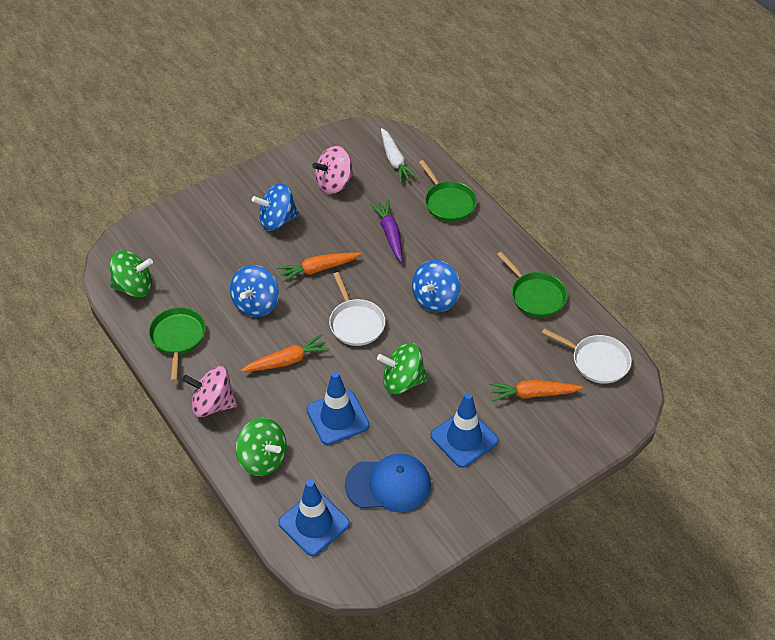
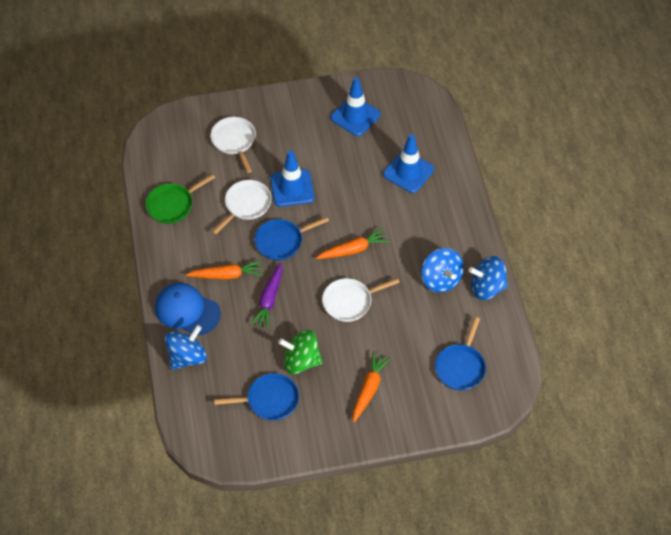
blue pan: none = 0 -> [214,373,299,421] [254,217,329,261] [435,317,486,390] = 3
green pan: [149,307,206,382] [419,160,477,222] [497,252,567,317] = 3 -> [146,174,215,224] = 1
green spinning top: [110,250,153,297] [236,418,287,476] [377,343,428,394] = 3 -> [278,330,322,374] = 1
pink spinning top: [182,366,237,417] [312,146,353,194] = 2 -> none = 0
white carrot: [381,128,418,183] = 1 -> none = 0
white pan: [329,272,385,346] [542,328,632,384] = 2 -> [210,117,256,173] [212,180,272,235] [322,278,400,322] = 3

